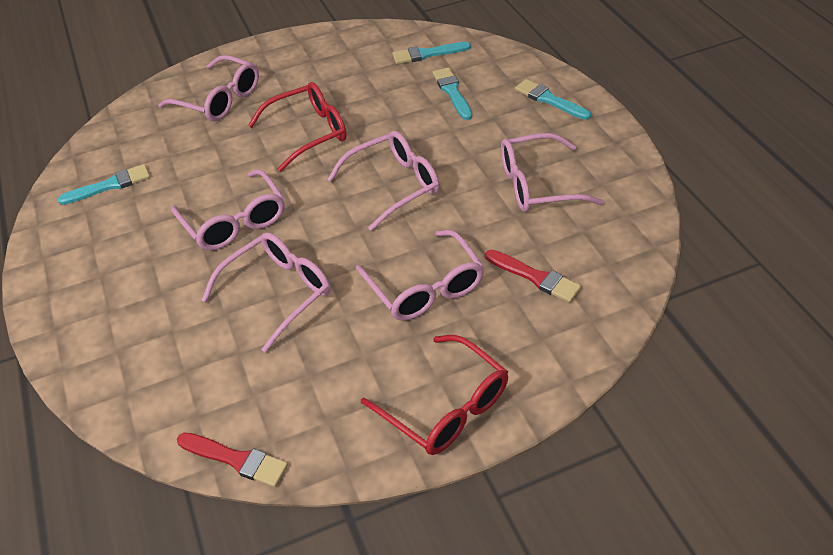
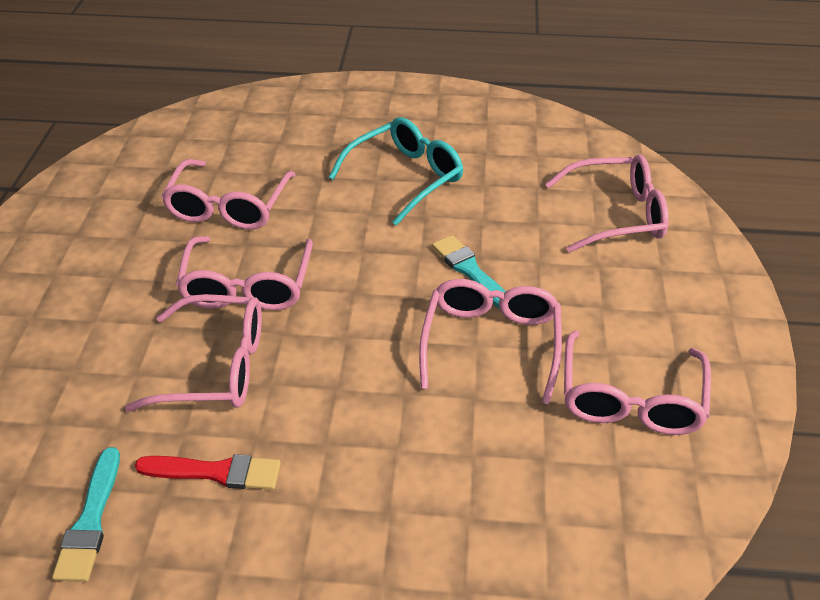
red brush: [177,432,288,487] [485,250,581,303] = 2 -> [135,454,281,490] = 1
red glasses: [248,82,347,172] [361,335,508,455] = 2 -> none = 0
turquoise brush: [58,164,150,205] [392,42,471,64] [433,67,472,120] [515,79,591,120] = 4 -> [52,447,120,582] [432,235,506,309] = 2
turquoise glasses: none = 0 -> [329,117,463,226] = 1

